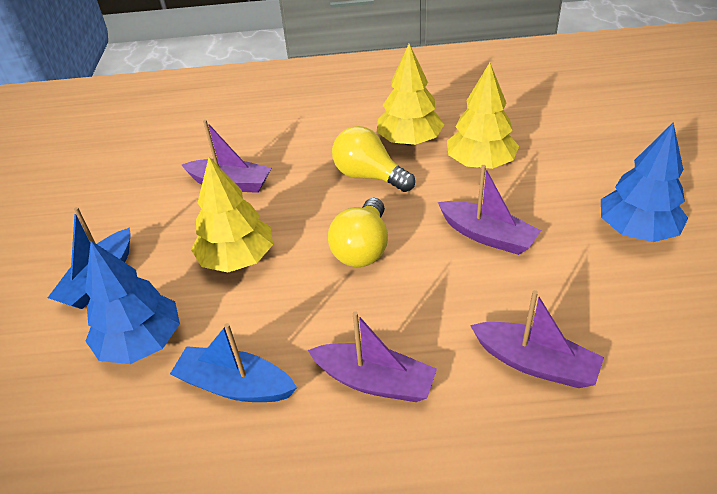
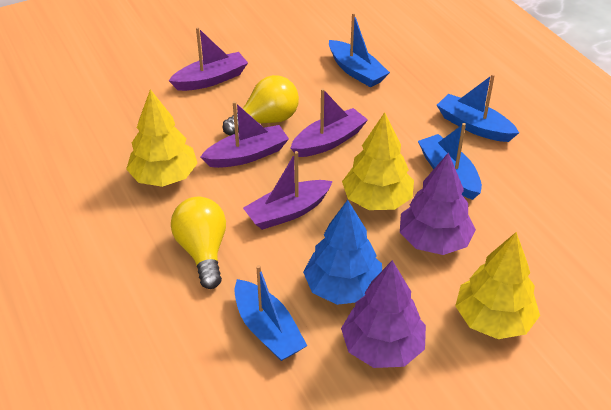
blue boat: [48,207,130,309] [170,323,297,402] = 2 -> [234,265,307,361] [329,13,390,87] [418,123,482,200] [437,74,519,142] = 4
blue tree: [85,241,180,364] [601,123,688,242] = 2 -> [303,200,382,305] = 1
purple tree: none = 0 -> [341,260,426,368] [400,152,476,255] = 2

